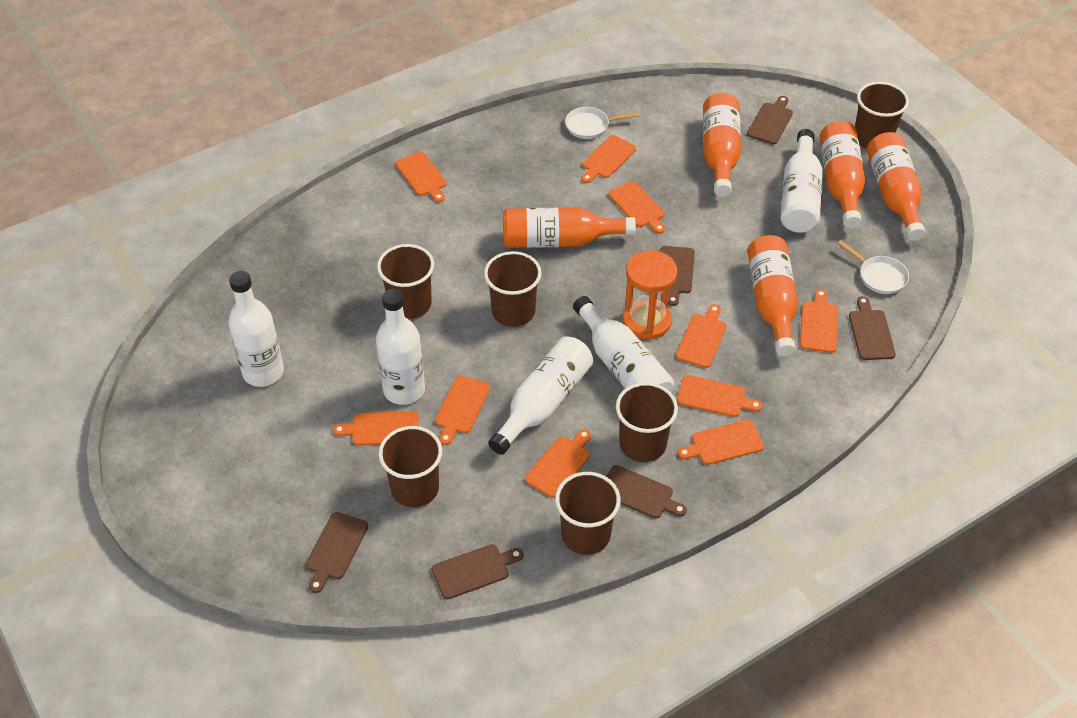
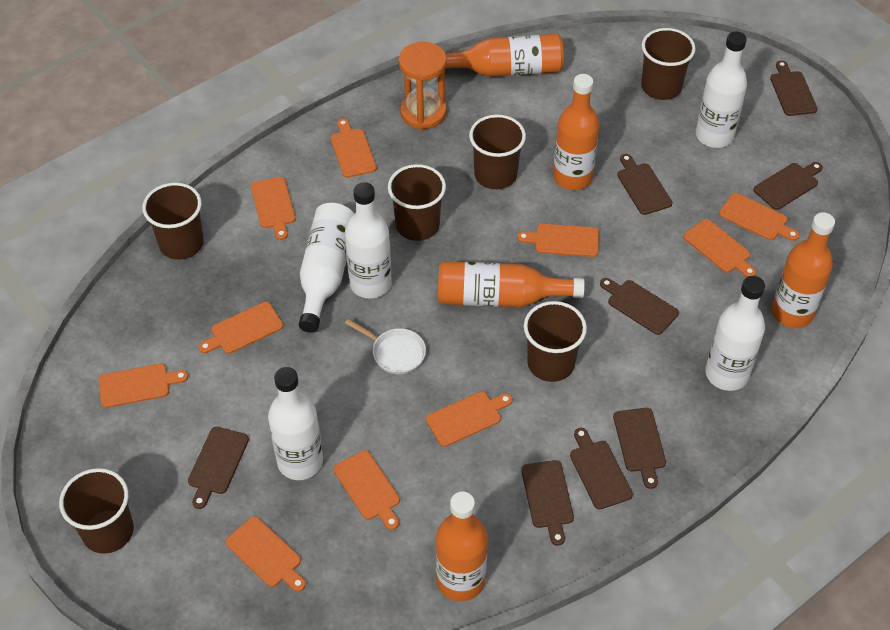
brown cutting board: [306,512,368,593] [432,544,524,599] [606,465,687,519] [660,246,695,306] [747,96,793,144] [849,296,896,360] = 6 -> [188,427,249,509] [521,460,574,546] [570,428,633,509] [600,278,679,335] [613,408,666,489] [617,154,673,215] [754,162,823,210] [770,60,818,116] = 8
white pan: [565,107,639,139] [837,240,909,294] = 2 -> [345,319,426,374] = 1

